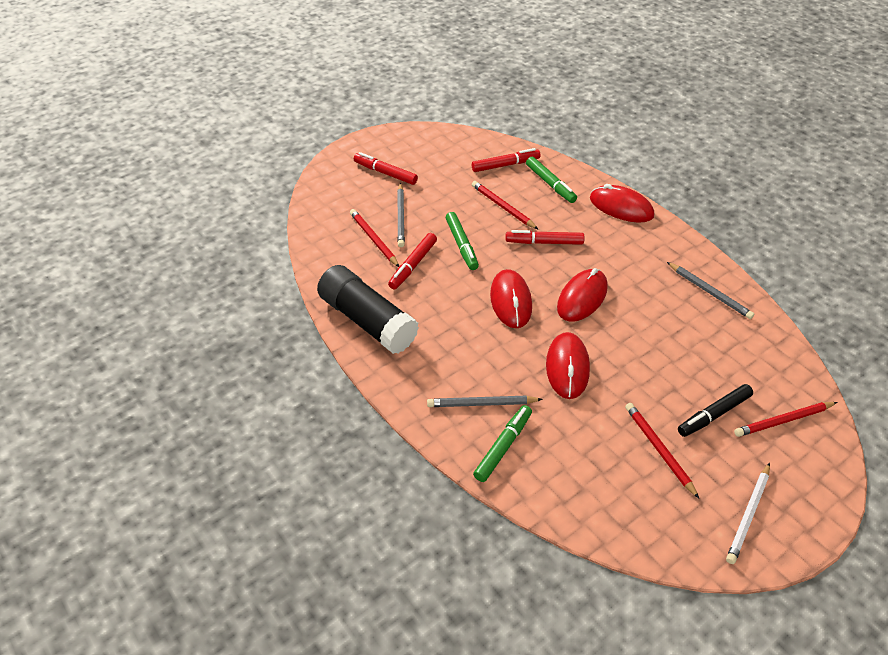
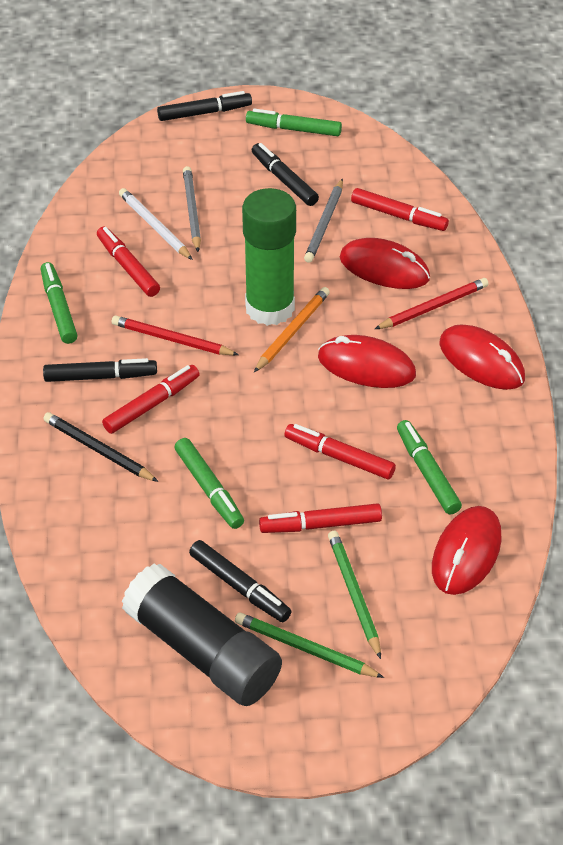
black marker: [678,384,753,437] = 1 -> [43,358,157,382] [157,91,252,121] [189,540,292,622] [252,143,319,206] = 4
black pencil: none = 0 -> [43,412,158,482] = 1
green glue stick: none = 0 -> [242,188,296,326] = 1
green marker: [446,212,479,270] [473,405,532,482] [526,157,577,203] = 3 -> [41,262,77,344] [174,438,244,529] [246,109,342,136] [397,420,462,515] = 4
green pencil: none = 0 -> [235,613,384,678] [328,531,381,659] = 2
grey pencil: [397,183,405,247] [427,396,543,407] [667,262,754,319] = 3 -> [183,166,201,252] [304,178,343,263] = 2
orange pencil: none = 0 -> [254,287,330,372] = 1
red marker: [354,152,418,185] [388,233,437,290] [472,148,541,172] [505,230,585,245] = 4 -> [97,226,160,297] [102,365,200,434] [259,503,382,533] [284,424,396,479] [351,188,449,231] = 5
red pencil: [350,209,399,267] [472,181,538,229] [625,403,699,498] [734,402,837,437] = 4 -> [112,315,239,355] [375,278,489,329] = 2

